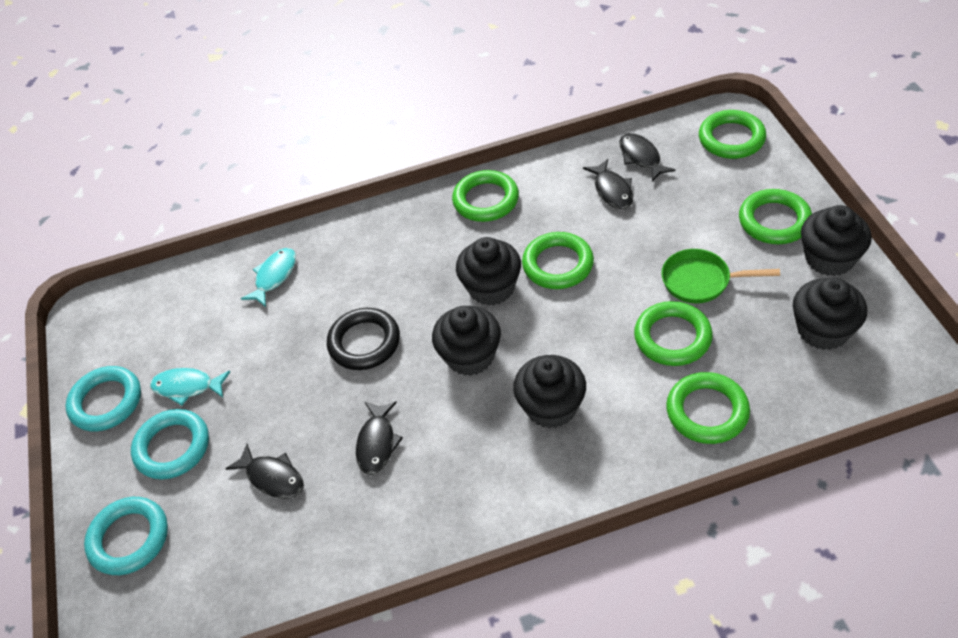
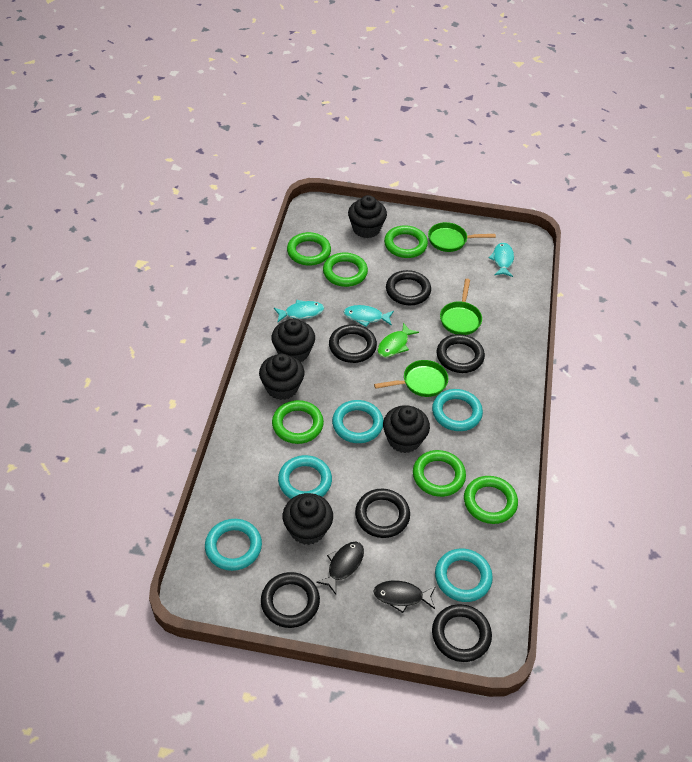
black fish: [225,444,304,499] [356,401,403,475] [583,159,633,209] [619,133,676,182] = 4 -> [316,542,364,595] [373,580,436,613] = 2
black ring: [327,308,400,370] = 1 -> [261,572,320,628] [329,324,377,363] [355,489,410,538] [386,270,431,305] [432,604,492,662] [437,334,485,373] = 6
green fish: none = 0 -> [377,323,419,357] = 1
green pan: [661,249,780,303] = 1 -> [374,360,448,397] [428,222,496,252] [440,279,482,335] = 3
turquoise fish: [150,368,231,406] [241,248,296,307] = 2 -> [274,300,324,323] [344,305,394,327] [489,242,514,277] = 3
turquoise ring: [65,366,141,431] [84,497,168,575] [131,409,209,479] = 3 -> [205,519,262,571] [278,455,332,499] [332,400,383,443] [432,389,483,431] [435,549,493,602] = 5

